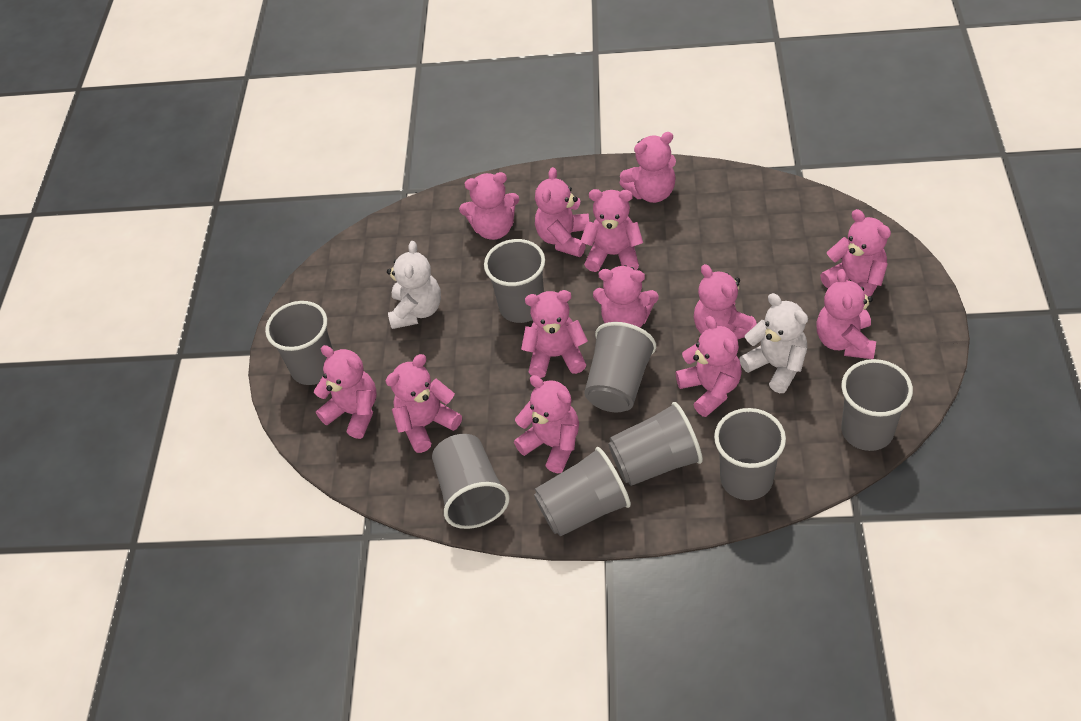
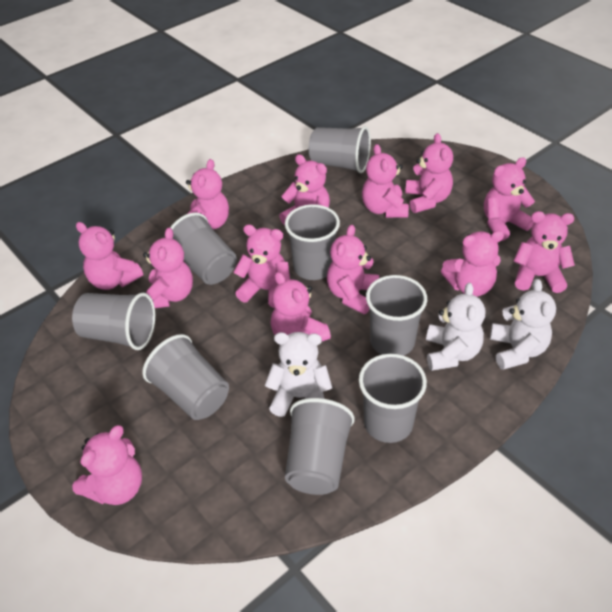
white teddy bear: [387,241,441,329] [739,293,808,393] = 2 -> [265,332,332,417] [426,283,485,371] [490,279,556,370] = 3

